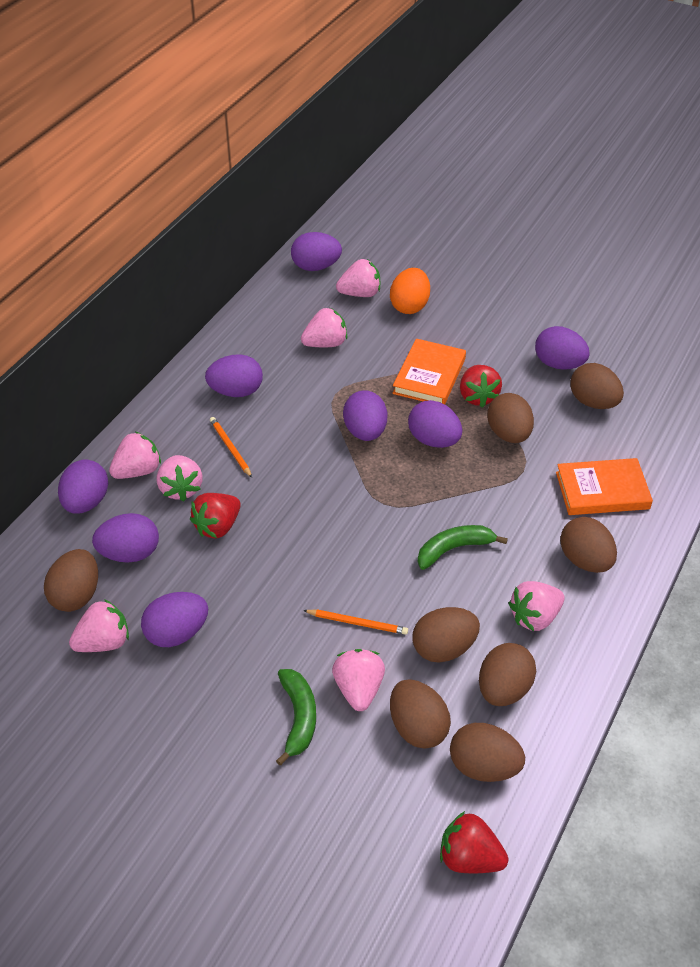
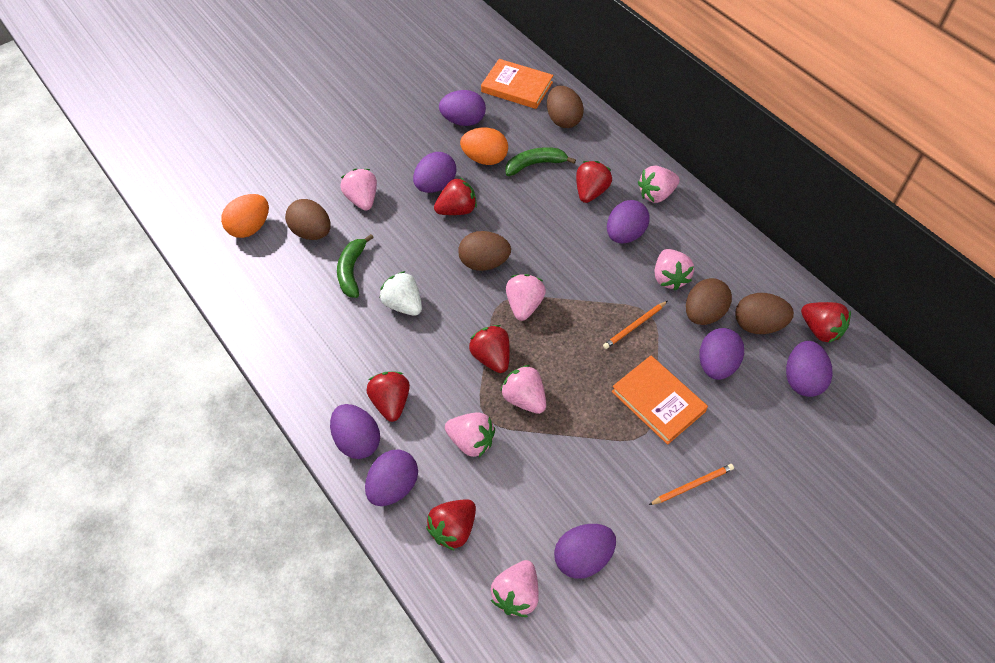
brown egg: [44,549,98,612] [390,679,451,749] [412,607,480,662] [450,723,525,782] [479,643,536,706] [487,393,534,443] [560,517,617,573] [570,363,624,409] = 8 -> [285,199,331,240] [458,231,511,271] [547,86,584,128] [686,278,732,325] [735,293,794,334] = 5
orange egg: [390,268,430,314] = 1 -> [221,194,269,238] [460,128,508,165] = 2
red strawberry: [190,493,241,538] [440,811,508,873] [460,365,502,407] = 3 -> [367,372,410,422] [426,499,476,551] [434,178,477,215] [469,325,510,373] [576,161,612,203] [801,302,851,343] = 6
white strawberry: none = 0 -> [380,271,422,316] = 1

